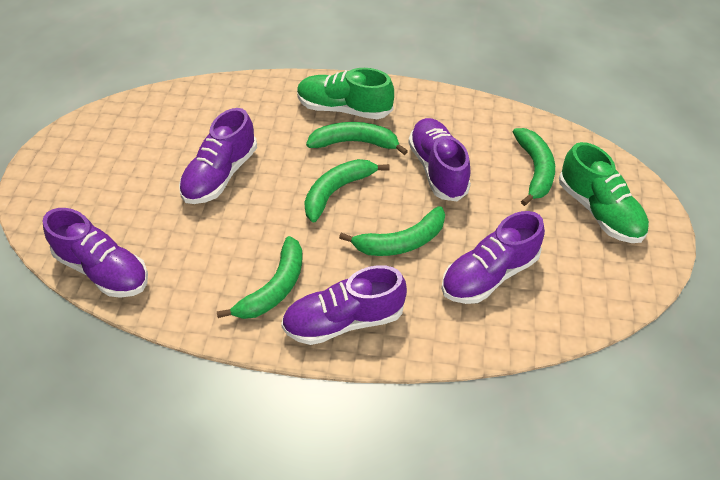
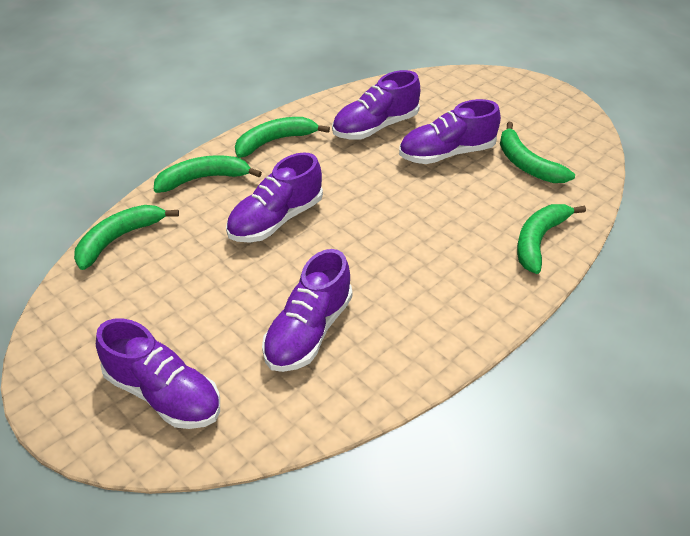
green shoe: [297,68,394,119] [559,142,649,243] = 2 -> none = 0

